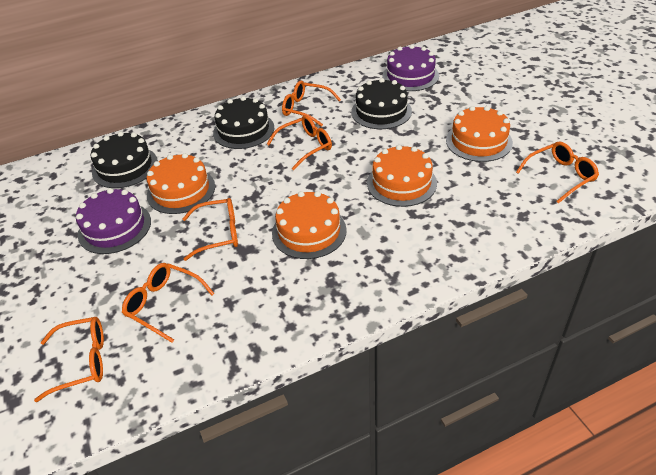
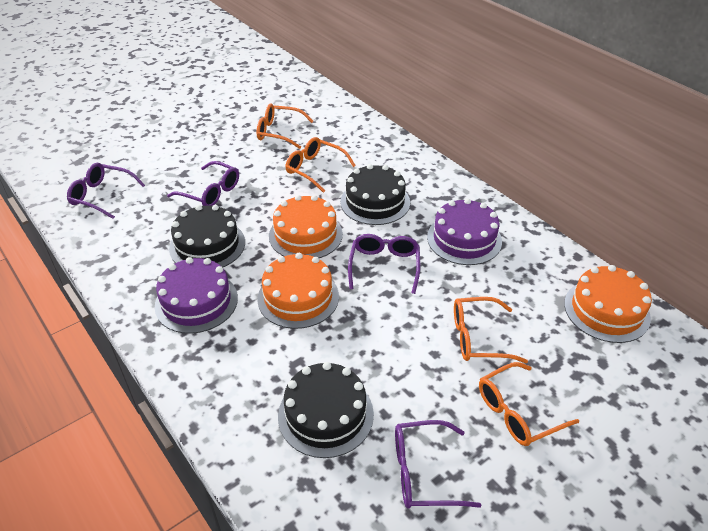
orange cake: [147,153,215,214] [272,191,347,259] [367,145,437,207] [446,106,513,162] = 4 -> [257,253,339,329] [269,195,343,258] [564,265,652,343] = 3
orange glasses: [34,317,104,402] [122,263,214,343] [182,198,238,261] [267,115,332,170] [282,81,341,127] [516,142,599,203] = 6 -> [257,104,313,149] [285,137,356,193] [454,297,528,363] [479,362,579,446] = 4
purple glasses: none = 0 -> [67,163,145,219] [167,161,239,206] [348,234,420,294] [395,420,482,509] = 4

